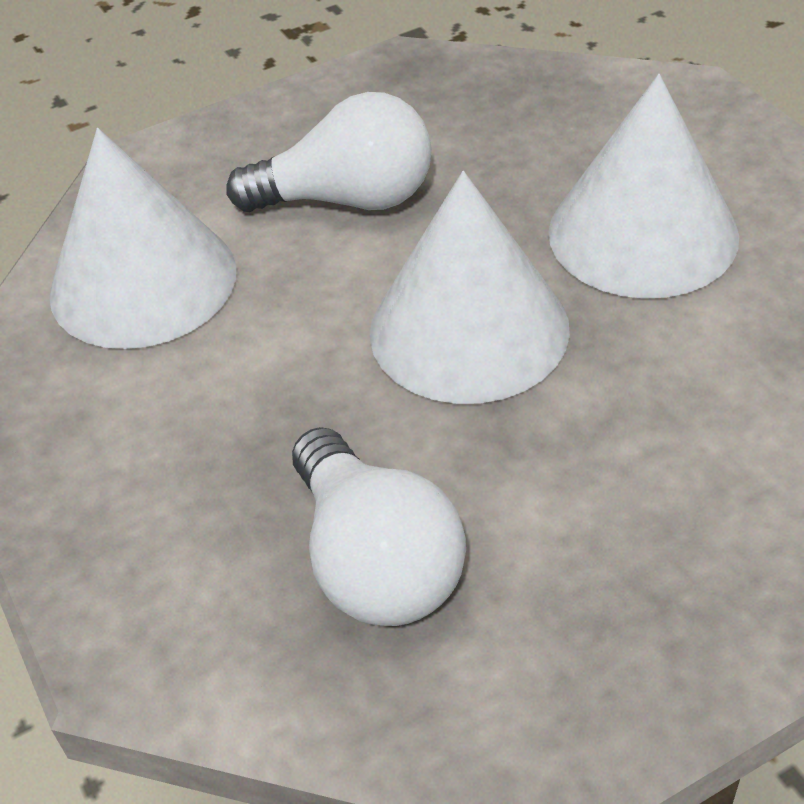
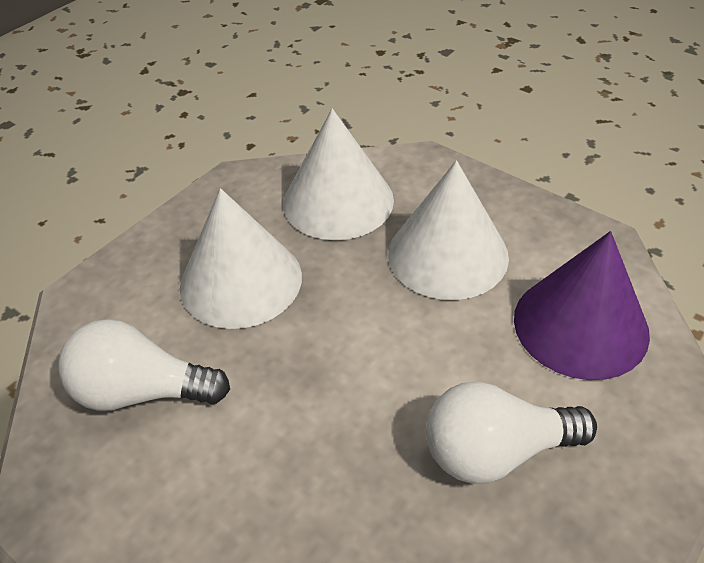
purple cone: none = 0 -> [514,231,650,380] = 1

